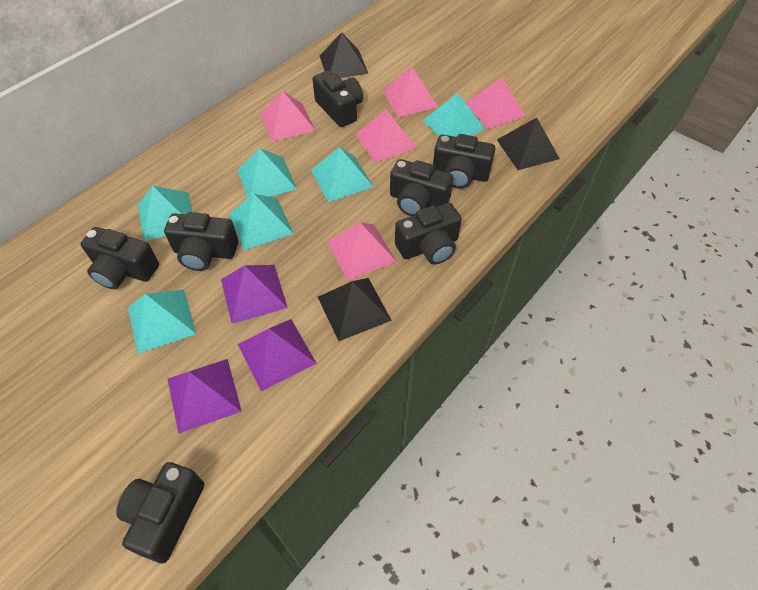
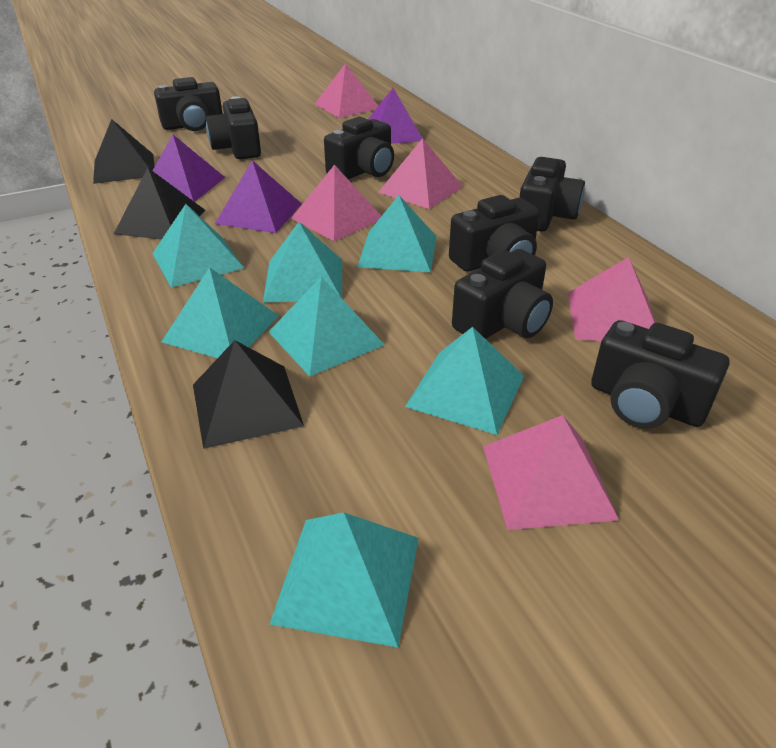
turquoise pyramid: [128,290,196,354] [138,186,192,241] [229,193,294,250] [238,148,297,198] [311,147,373,202] [423,93,485,137] = 6 -> [152,204,244,288] [162,267,279,358] [263,222,342,303] [269,277,385,376] [270,512,419,648] [358,195,437,272] [405,327,524,435] = 7

